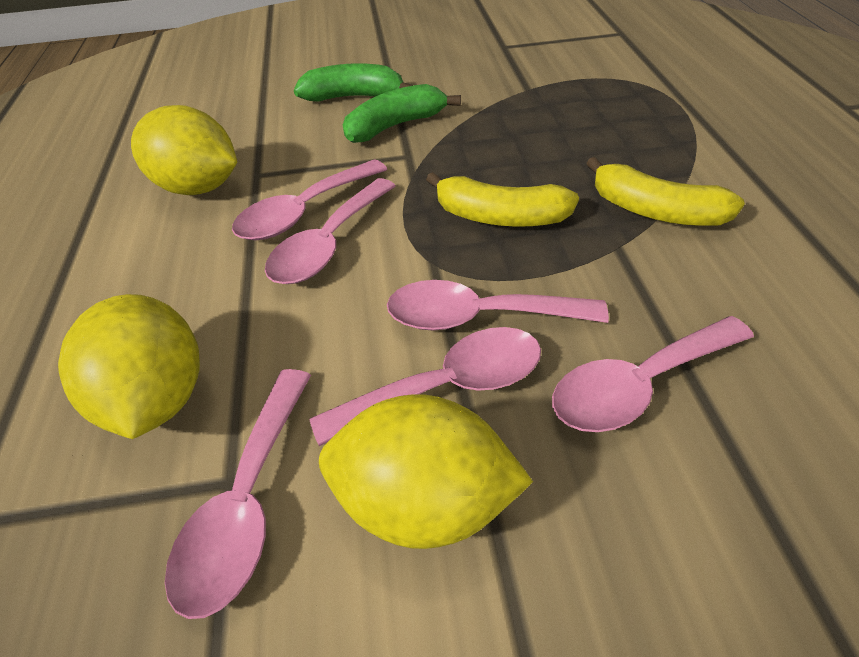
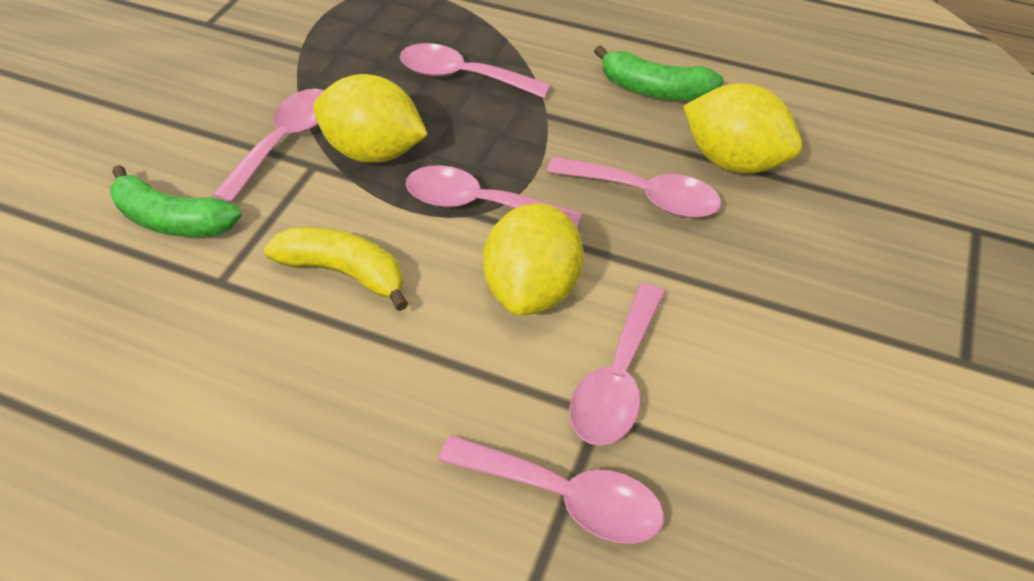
yellow banana: [426,172,579,227] [586,157,745,226] = 2 -> [264,227,408,311] = 1

